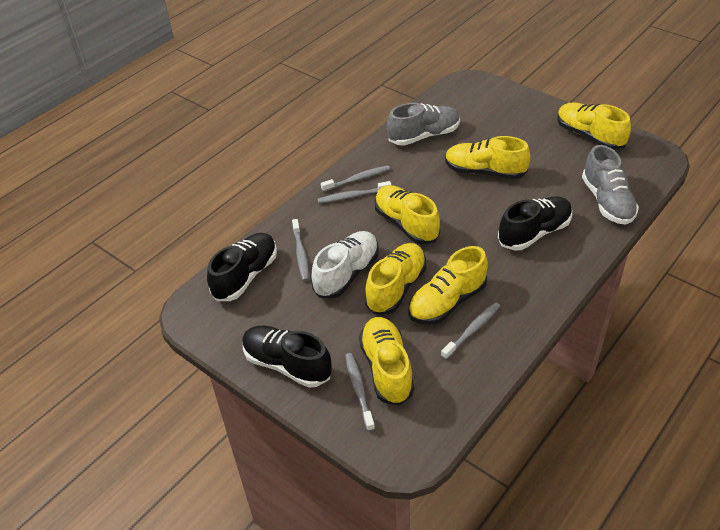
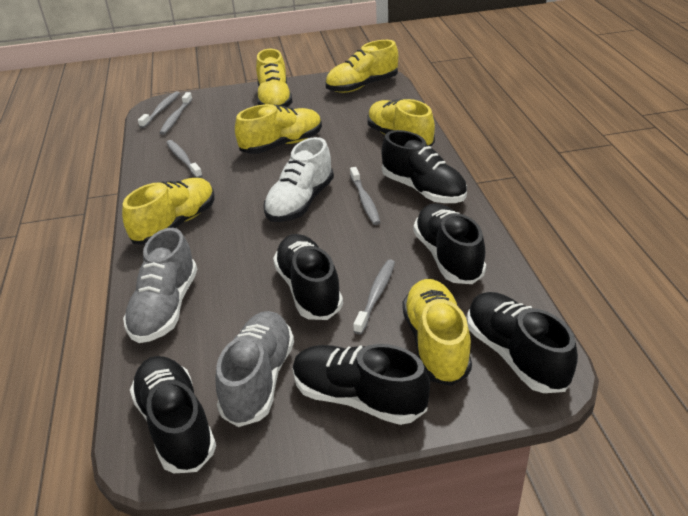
black shoe: [207,233,277,301] [242,326,332,388] [498,196,572,250] = 3 -> [130,356,216,473] [273,234,343,320] [293,344,430,425] [382,130,467,203] [413,203,486,284] [467,292,578,393] = 6

